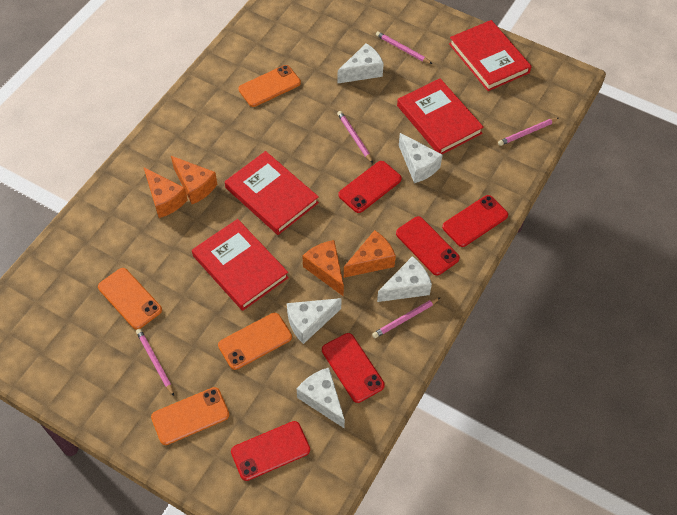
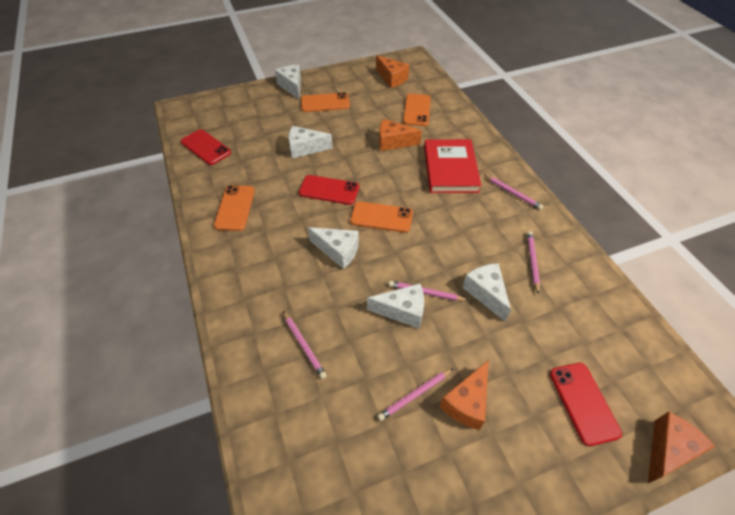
red book: [192,219,289,311] [225,151,319,235] [397,78,484,154] [449,20,532,91] = 4 -> [424,139,482,193] = 1
red phone: [231,421,310,481] [322,333,385,403] [338,161,402,213] [396,216,460,275] [442,195,508,247] = 5 -> [181,129,231,165] [299,175,359,205] [550,363,622,446] = 3

